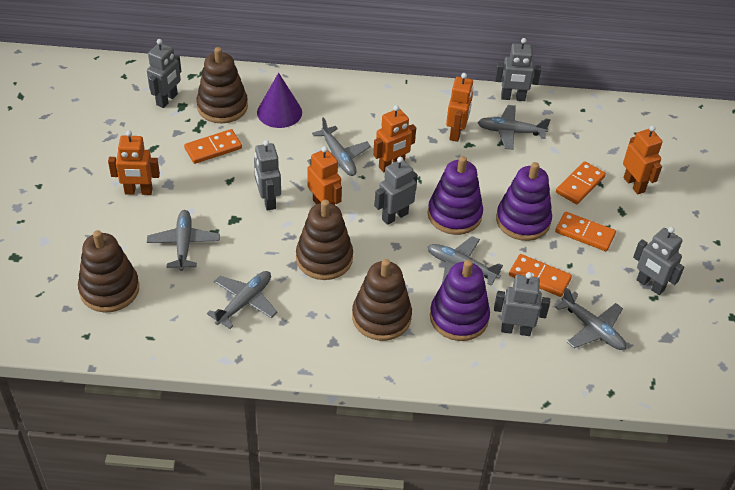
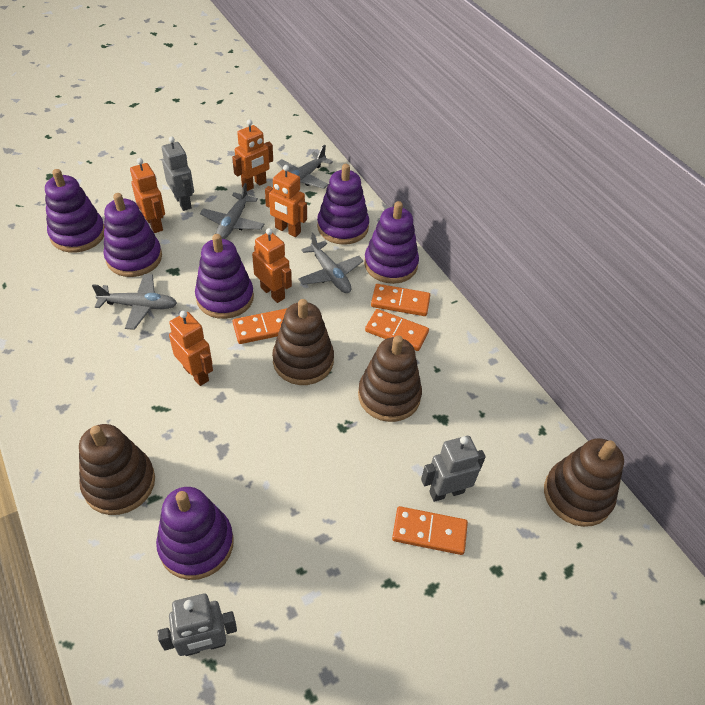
grey plane: [147,210,220,271] [207,271,277,329] [307,117,371,176] [428,236,503,286] [477,105,551,150] [555,287,626,350] = 6 -> [92,274,177,330] [200,183,264,239] [277,145,333,189] [298,232,363,293] = 4
grey robot: [147,39,181,108] [254,140,281,211] [374,157,418,225] [494,272,550,336] [495,38,541,101] [633,227,684,295] = 6 -> [157,594,237,656] [162,136,194,211] [421,436,486,502] = 3
purple cone: [257,73,302,128] = 1 -> none = 0
purple stacking toy: [428,156,483,235] [430,260,490,341] [496,162,552,241] = 3 -> [45,169,105,252] [104,193,162,277] [156,487,234,580] [195,234,254,319] [317,164,369,245] [364,201,419,284] = 6

